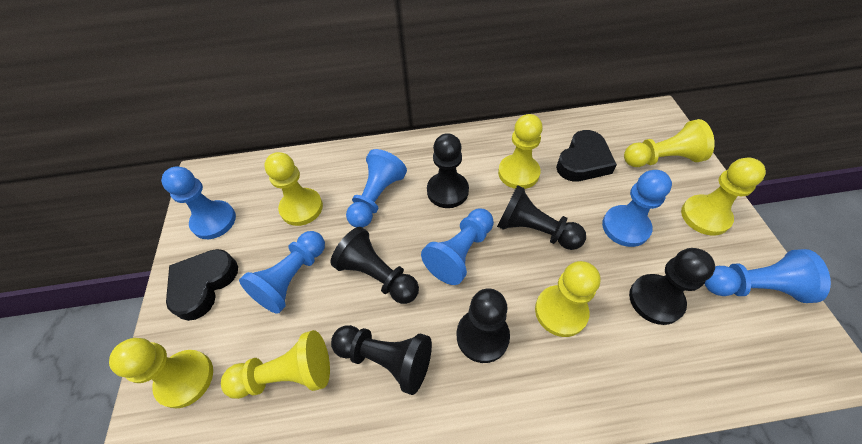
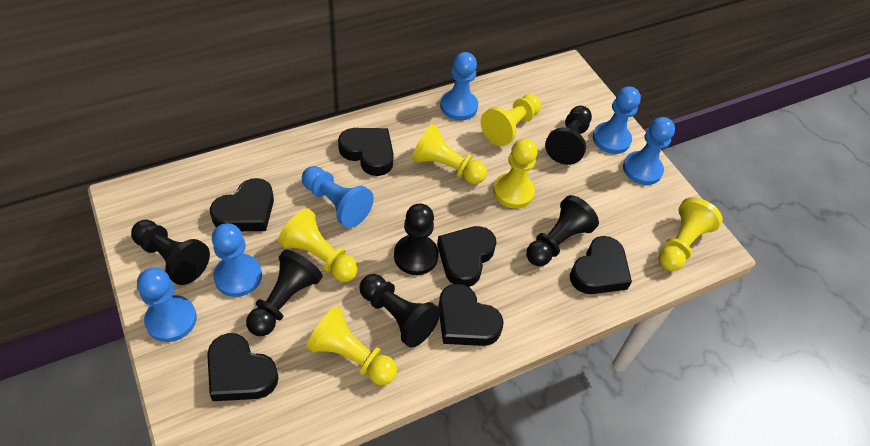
black heart: [166,249,238,321] [556,130,617,181] = 2 -> [207,333,279,401] [210,178,274,231] [338,128,394,176] [437,226,497,287] [438,283,504,346] [570,236,632,294] = 6
yellow pawn: [109,338,213,409] [221,330,330,399] [264,152,323,226] [498,114,543,189] [535,261,600,337] [624,119,715,167] [681,158,766,236] = 7 -> [278,208,358,282] [306,307,397,385] [412,124,487,184] [481,94,541,146] [493,139,537,208] [658,197,723,271] = 6

